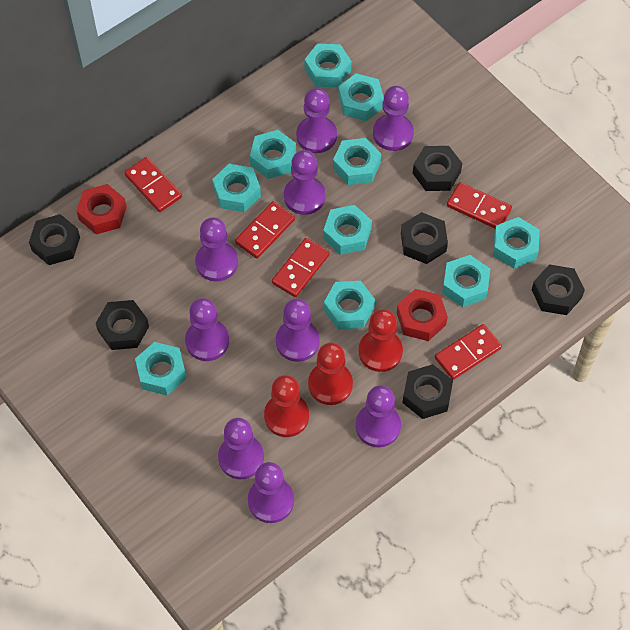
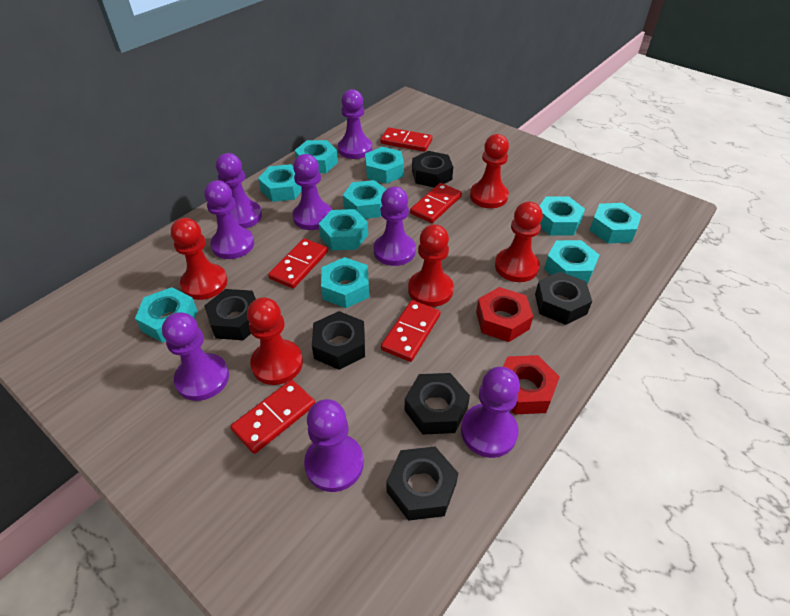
purple pawn: [185,298,229,361] [195,217,238,281] [218,418,264,479] [248,462,294,523] [276,298,320,362] [284,150,325,215] [296,88,337,153] [356,385,401,447] [373,86,414,151] = 9 -> [162,312,229,401] [204,180,254,259] [216,153,262,228] [293,154,332,230] [304,399,364,492] [338,89,372,159] [374,187,416,266] [461,367,520,458] = 8
red pawn: [264,375,309,437] [308,342,353,405] [359,309,403,372] = 3 -> [171,218,228,300] [247,297,303,385] [408,224,454,307] [470,134,509,208] [495,202,543,282] = 5

